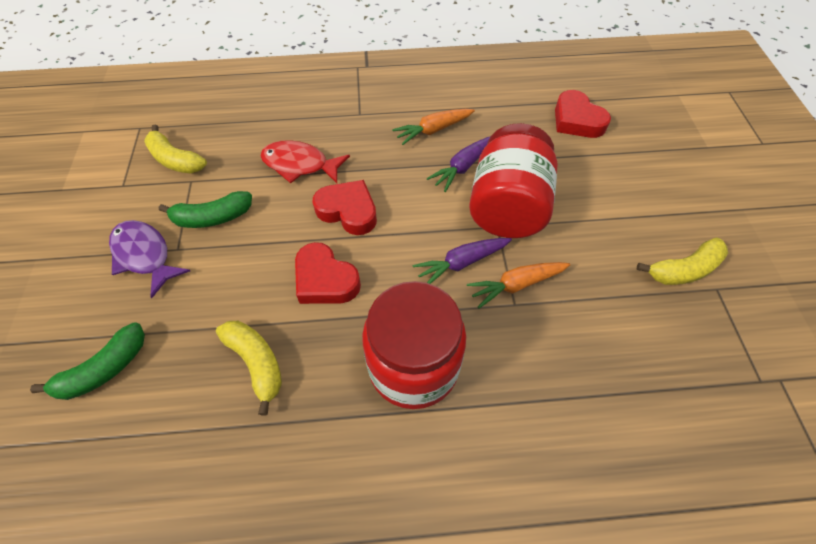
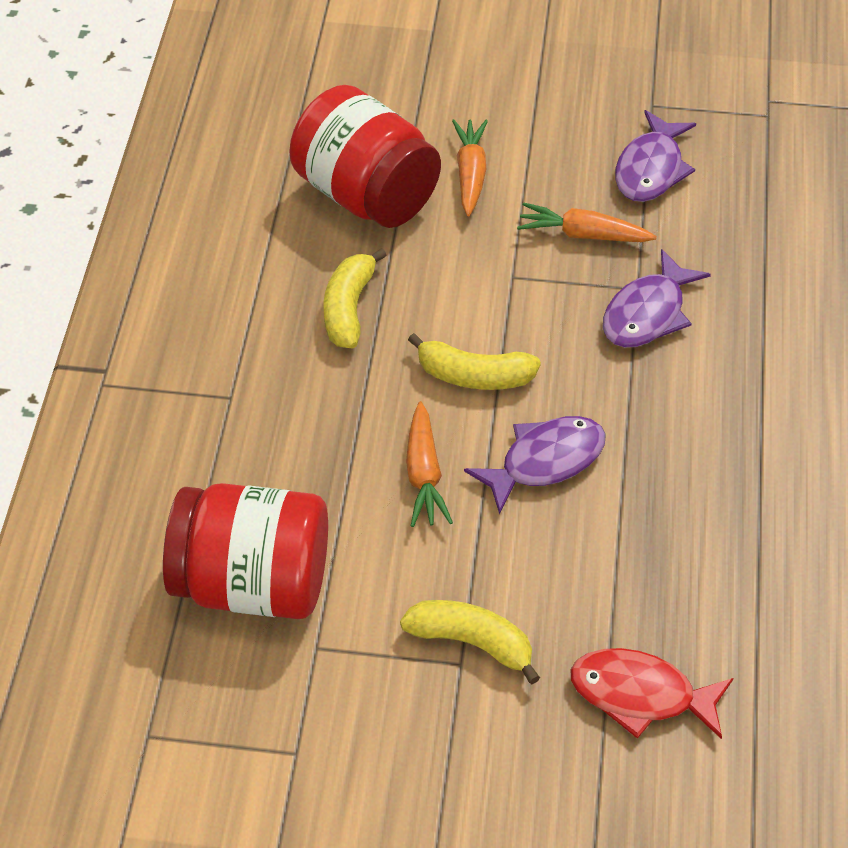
green banana: [30,322,145,400] [159,191,252,228] = 2 -> none = 0
orange carrot: [392,109,475,145] [467,262,570,309] = 2 -> [406,401,453,527] [452,119,488,216] [517,202,657,242] = 3
purple carrot: [413,238,512,284] [427,136,491,192] = 2 -> none = 0
purple fish: [109,220,190,298] = 1 -> [464,416,606,515] [603,249,711,348] [615,110,696,202] = 3
red heart: [295,242,361,304] [313,180,377,235] [555,90,611,138] = 3 -> none = 0

